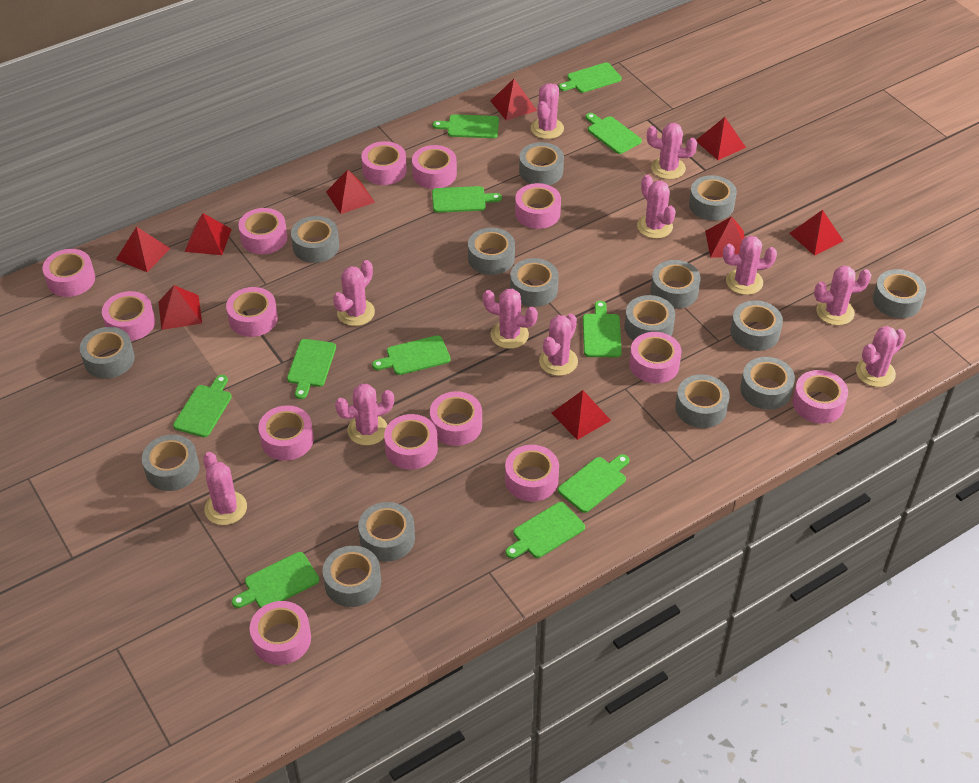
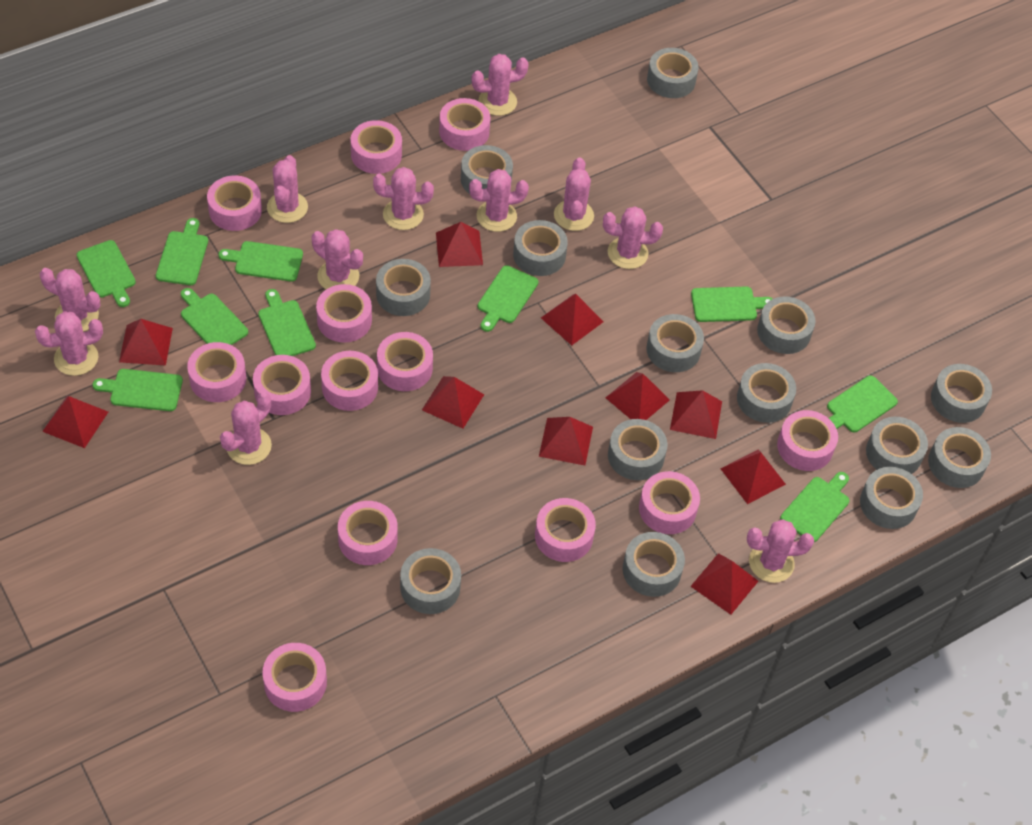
green cutting board: [173,375,232,437] [232,552,319,608] [287,339,336,399] [372,335,450,375] [432,114,499,138] [432,186,502,213] [505,502,585,559] [558,454,629,513] [559,62,622,93] [583,301,622,357] [586,113,642,154] = 11 -> [77,240,136,307] [92,369,183,411] [156,218,208,285] [181,288,248,345] [218,241,303,282] [258,289,316,356] [478,265,538,332] [691,286,773,322] [780,472,849,542] [827,376,898,432] = 10
grey tape: [80,327,135,379] [142,435,199,491] [291,216,339,263] [322,546,381,607] [358,502,415,562] [468,228,515,275] [510,258,559,307] [519,142,564,185] [624,295,675,341] [650,260,701,309] [675,374,730,428] [689,175,737,221] [730,300,783,351] [740,357,795,410] [873,269,926,318] = 15 -> [376,259,431,316] [400,548,461,614] [461,145,513,194] [513,220,568,276] [608,419,668,480] [623,532,685,597] [646,314,704,372] [647,48,699,98] [737,363,796,423] [757,296,816,354] [860,467,923,529] [866,417,928,474] [928,427,991,488] [931,364,992,423] = 14
pink tape: [42,249,95,297] [102,291,155,341] [226,287,278,337] [238,208,287,254] [250,601,311,665] [258,405,313,461] [361,141,407,185] [384,414,438,470] [412,145,457,189] [430,391,482,446] [505,445,559,502] [515,183,561,229] [629,332,682,384] [793,370,848,423] = 14 -> [187,342,246,402] [207,176,262,231] [253,355,311,415] [262,643,327,712] [316,284,372,343] [321,351,378,411] [338,501,398,565] [351,120,402,174] [377,332,433,391] [439,98,491,151] [535,498,596,562] [639,471,700,534] [777,410,838,471] = 13
red pyramid: [116,227,171,272] [158,285,202,330] [184,213,232,255] [326,170,375,214] [491,79,537,121] [551,390,611,440] [696,117,746,160] [705,216,745,258] [789,210,843,256] = 9 -> [42,396,108,448] [119,319,173,366] [422,376,484,429] [436,222,483,267] [539,417,593,465] [541,294,604,345] [605,372,670,420] [670,390,722,439] [691,553,758,615] [720,449,786,504] = 10

